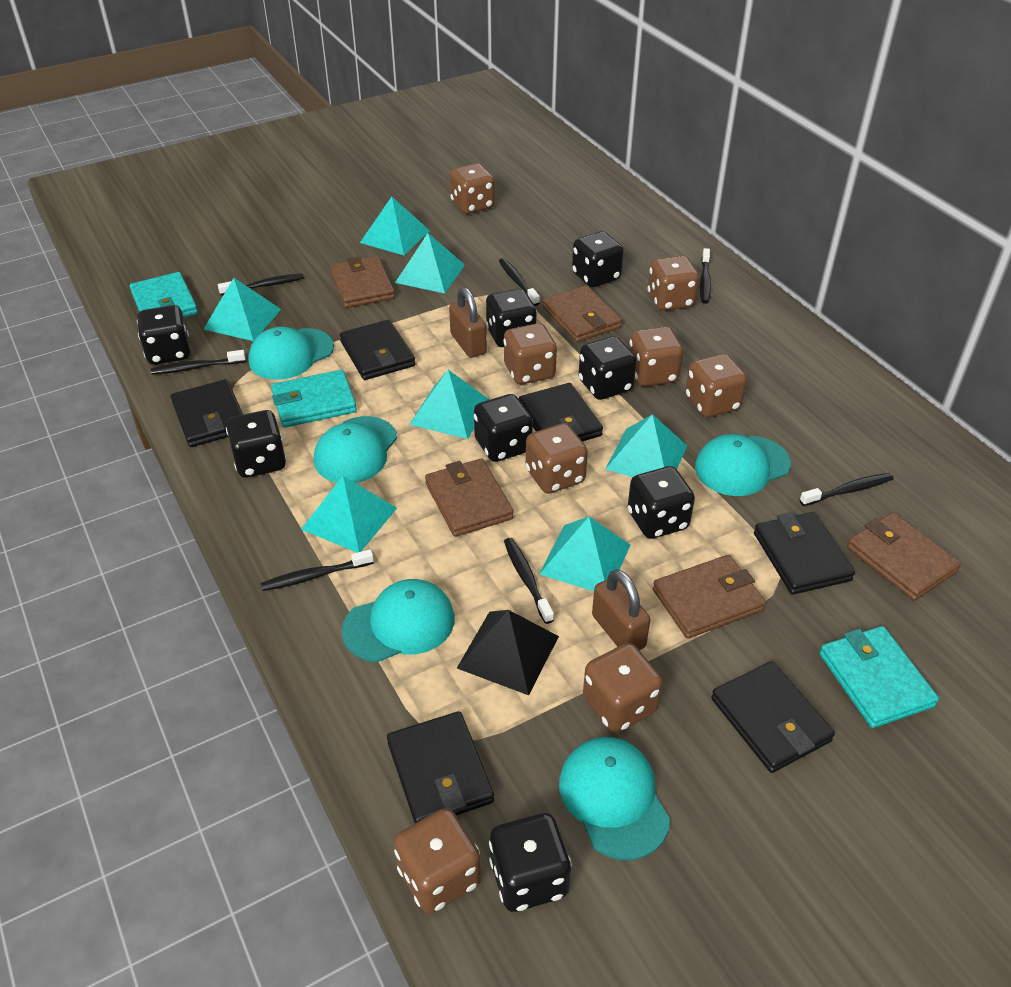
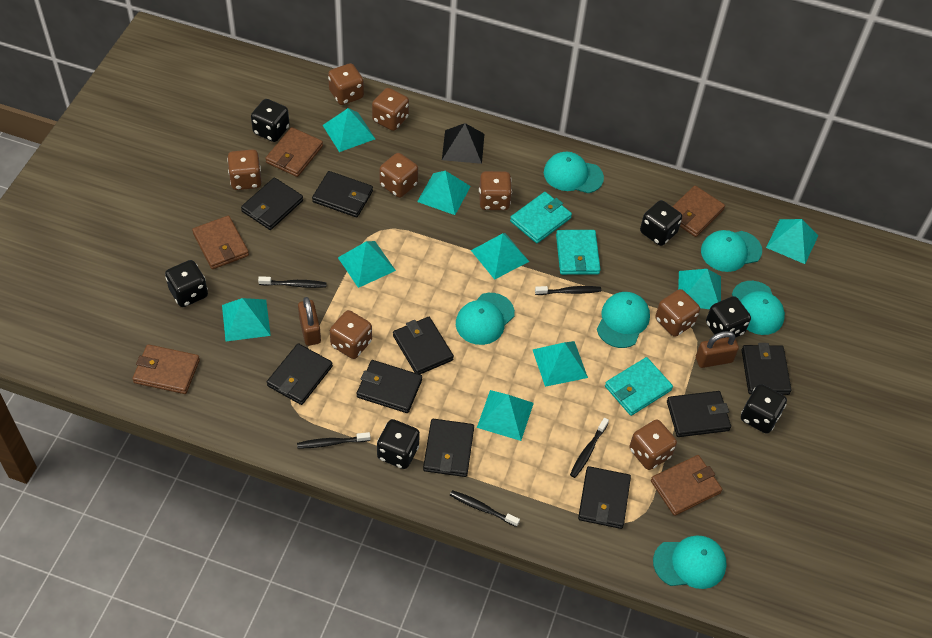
black dice: [137,305,190,365] [226,410,286,478] [474,394,533,462] [486,289,537,347] [489,813,572,912] [572,231,624,287] [578,336,637,400] [628,466,695,539] = 8 -> [165,260,208,307] [251,99,290,142] [377,419,420,469] [640,200,682,246] [706,296,751,338] [741,384,787,434] = 6
black toothbrush: [151,350,246,375] [218,273,304,295] [261,549,374,591] [499,258,540,306] [504,538,554,624] [700,248,711,304] [800,473,894,506] = 7 -> [258,276,327,288] [297,432,370,448] [450,490,520,527] [535,286,601,295] [570,418,609,478] = 5
black wallet: [171,379,243,447] [340,320,415,380] [387,711,494,823] [519,383,603,441] [711,661,835,773] [754,512,855,595] = 6 -> [241,177,303,230] [267,343,333,405] [312,171,373,217] [357,360,422,413] [393,317,454,374] [423,419,474,477] [578,466,631,529] [667,391,731,437] [742,343,792,395] = 9
turquoise cap: [248,327,334,380] [314,416,397,483] [342,579,455,663] [559,737,670,860] [695,434,791,496] = 5 -> [456,293,515,345] [544,152,604,193] [597,292,650,348] [653,536,727,589] [701,230,762,272] [732,281,785,335] = 6
turquoise pyramid: [204,278,281,341] [301,476,397,553] [360,197,430,255] [395,233,465,293] [409,370,489,439] [540,517,630,591] [606,414,687,477] = 7 -> [222,298,271,341] [323,108,375,152] [338,241,396,288] [417,171,471,215] [471,233,529,280] [477,390,534,441] [532,341,588,387] [678,269,721,309] [766,219,819,264] = 9

